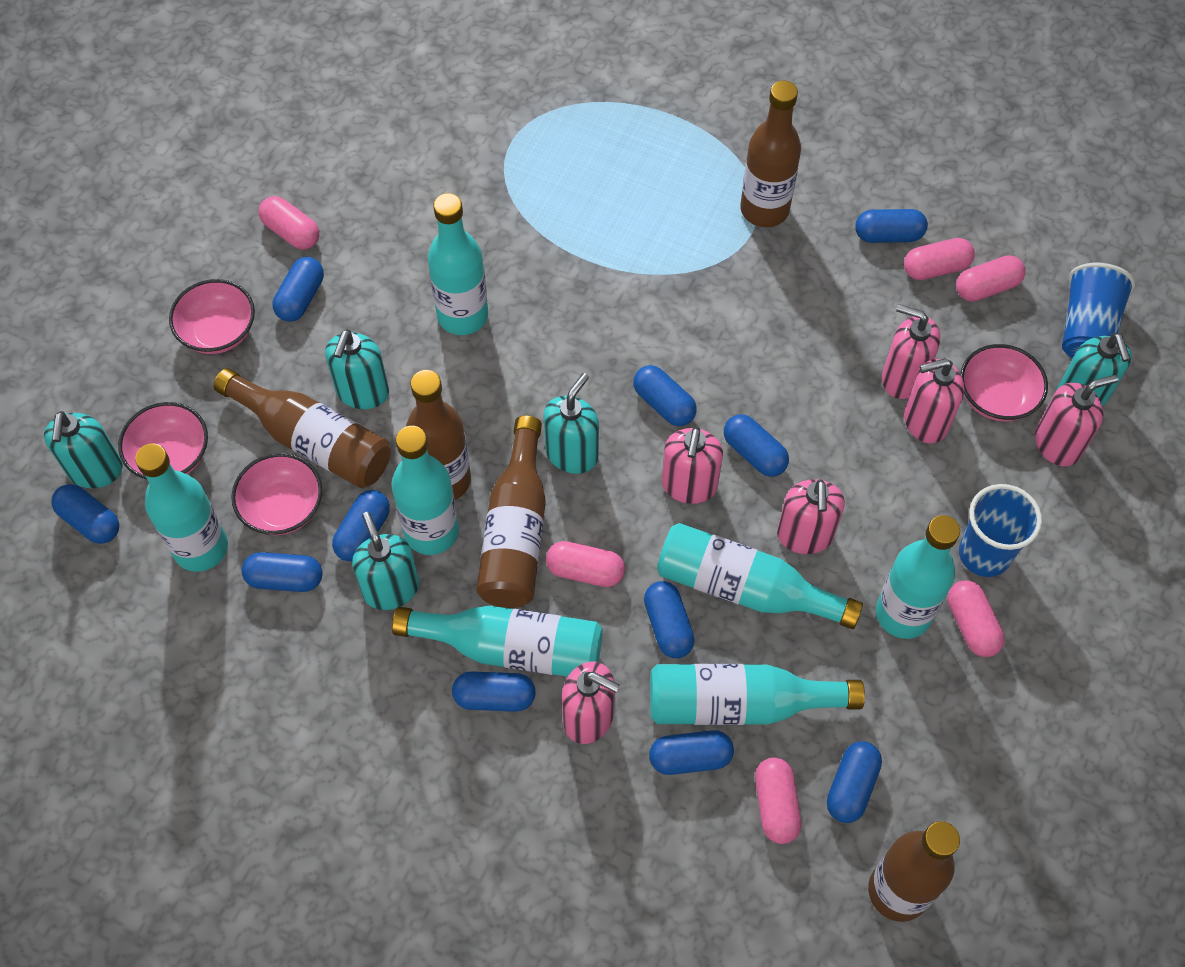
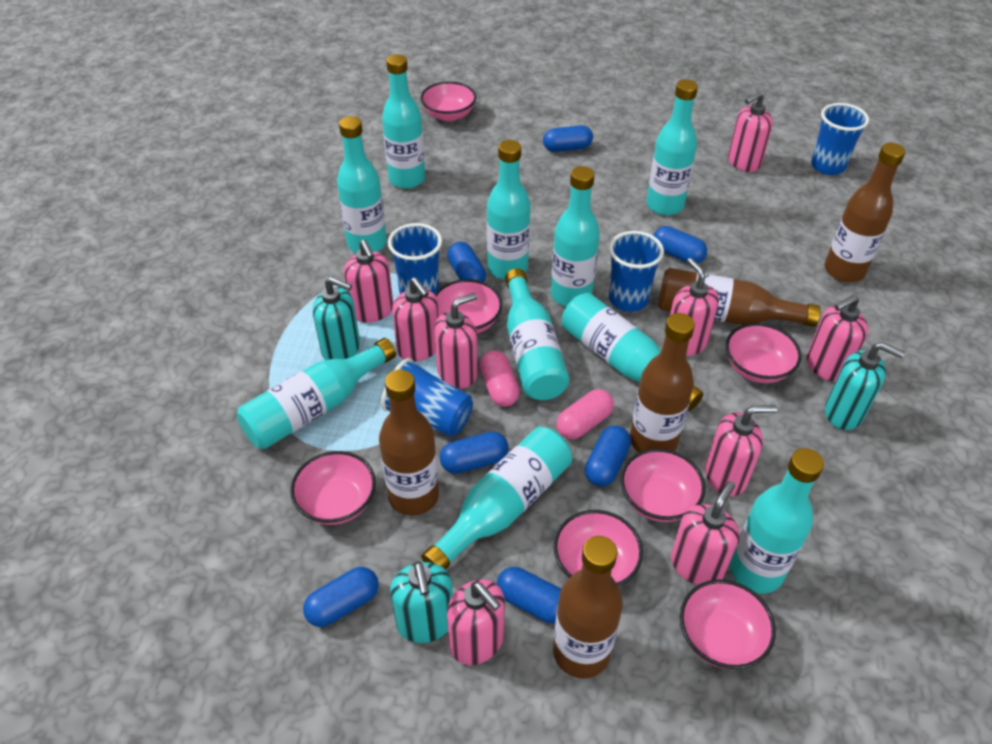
blue capsule: [51,484,119,544] [241,552,323,592] [273,257,324,322] [332,490,390,561] [452,671,536,712] [633,365,697,426] [644,581,695,658] [649,730,734,775] [724,414,789,477] [827,741,882,823] [855,209,928,243] = 11 -> [303,567,379,627] [440,431,509,474] [447,242,486,282] [497,567,561,624] [543,125,593,152] [585,426,631,486] [653,226,707,263] = 7
blue cup: [959,484,1042,577] [1062,263,1135,358] = 2 -> [381,358,473,437] [388,223,442,294] [609,231,664,312] [811,103,869,175] = 4
pink bowl: [118,402,208,479] [169,279,255,354] [231,453,322,535] [961,344,1048,421] = 4 -> [290,451,376,525] [421,82,476,122] [435,279,502,334] [553,510,643,586] [620,448,705,522] [680,579,776,669] [726,323,801,383] = 7
pink capsule: [259,196,319,250] [546,541,625,587] [755,757,801,844] [904,238,975,280] [948,580,1005,657] [956,255,1026,302] = 6 -> [480,350,520,407] [556,389,614,439] = 2
pink soap dispenser: [562,662,620,744] [662,427,723,504] [777,479,845,554] [882,304,940,399] [904,358,964,443] [1035,375,1119,466] = 6 -> [344,240,393,323] [392,277,439,362] [434,293,478,389] [447,579,505,665] [670,258,719,356] [671,481,739,585] [705,405,777,496] [728,92,773,172] [806,295,868,382] = 9
turquoise bottle: [135,443,228,572] [391,426,459,555] [392,606,603,677] [428,193,488,335] [650,664,865,725] [657,523,863,629] [876,515,960,639] = 7 -> [237,338,396,449] [337,116,387,253] [382,54,425,189] [421,427,572,570] [487,140,531,279] [505,268,570,400] [551,166,600,306] [562,293,703,411] [647,79,698,215] [730,448,824,593] = 10
turquoise soap dispenser: [44,411,123,488] [325,329,389,409] [352,512,419,610] [543,373,599,474] [1057,333,1132,407] = 5 -> [313,277,360,360] [390,561,453,643] [825,342,905,430] = 3

